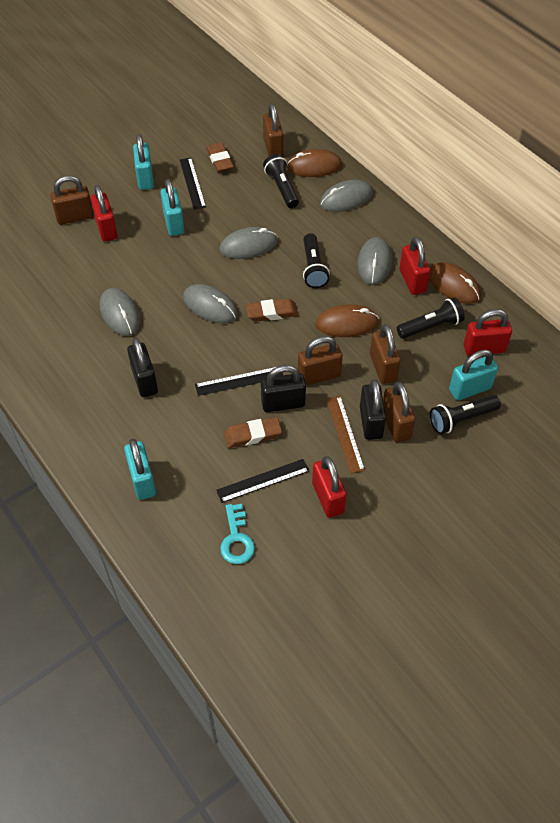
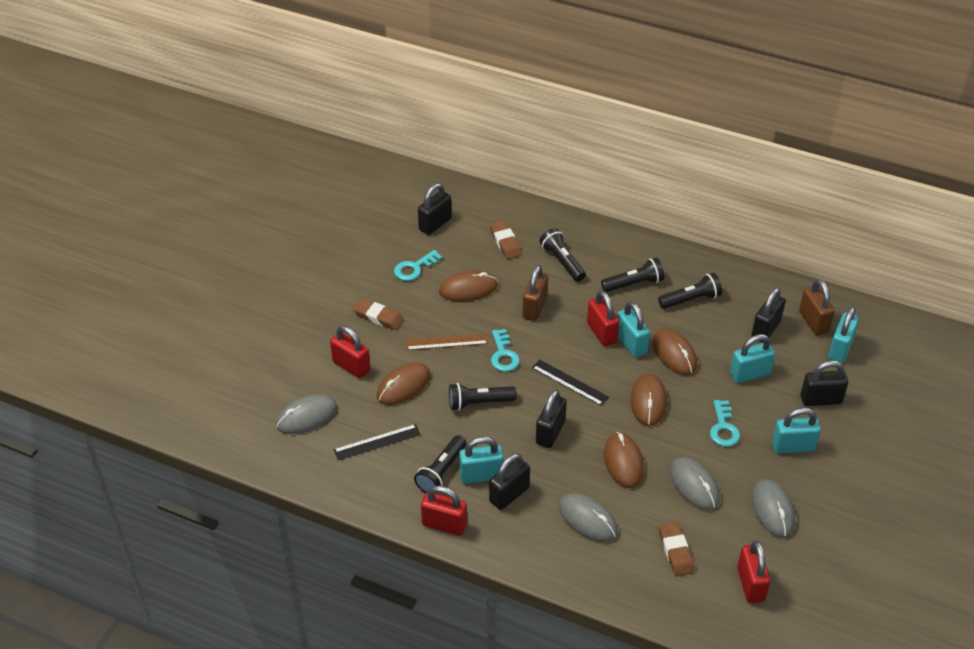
black flashlight: [263,154,299,208] [303,233,330,288] [397,297,465,339] [430,395,501,434] = 4 -> [414,435,466,493] [449,383,517,411] [539,228,586,282] [601,257,664,292] [658,273,722,309] = 5
black padlock: [127,338,158,397] [261,365,306,412] [360,379,386,440] = 3 -> [418,183,452,235] [489,453,530,510] [536,389,567,448] [751,287,786,343] [800,360,848,406] = 5
black ruler: [180,158,206,210] [195,367,283,396] [216,459,309,503] = 3 -> [334,424,421,460] [532,359,609,406] = 2
brown mouse: [287,149,342,177] [315,304,379,337] [429,262,481,304] = 3 -> [377,362,430,405] [439,271,498,301] [604,432,644,488] [630,374,667,426] [653,328,697,375] = 5
brown padlock: [50,175,94,225] [263,104,283,156] [298,336,343,385] [370,324,401,384] [383,382,415,442] = 5 -> [523,265,548,321] [799,279,835,335] = 2
grey mouse: [100,288,141,336] [183,284,238,323] [220,227,278,259] [320,180,373,212] [357,237,392,285] = 5 -> [276,395,337,434] [559,493,618,542] [670,457,720,510] [752,479,795,538] = 4
turquoise key: [220,504,255,564] = 1 -> [394,250,442,281] [491,329,520,372] [710,400,740,447] = 3
turquoise padlock: [124,439,156,500] [133,134,154,190] [160,179,184,236] [449,349,498,401] = 4 -> [459,436,504,484] [617,301,650,358] [730,334,775,383] [772,408,821,454] [828,306,859,363] = 5

